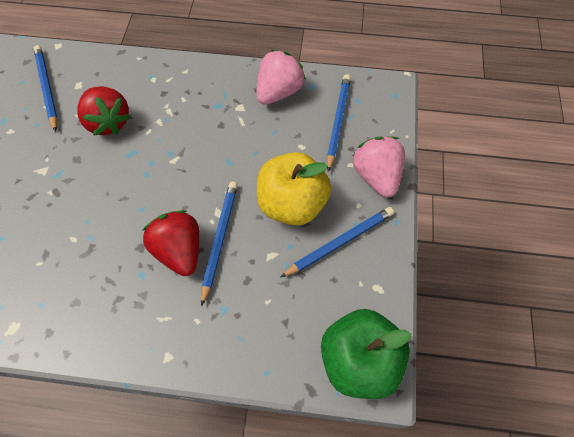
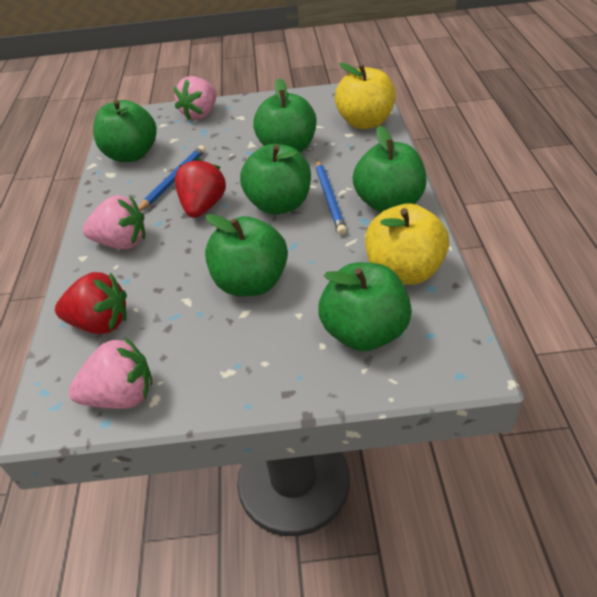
blue pencil: [33,45,58,132] [201,182,238,307] [281,207,394,277] [327,74,351,172] = 4 -> [139,145,205,211] [316,160,347,235] = 2
green apple: [321,309,411,399] = 1 -> [93,100,157,162] [205,214,288,297] [240,144,311,215] [253,79,316,153] [318,262,412,351] [353,126,427,213] = 6
pink strawberry: [256,50,306,105] [353,136,405,197] = 2 -> [68,337,153,409] [82,195,145,249] [174,76,217,120] = 3
yellow apple: [257,152,331,226] = 1 -> [335,63,396,129] [365,204,449,285] = 2

